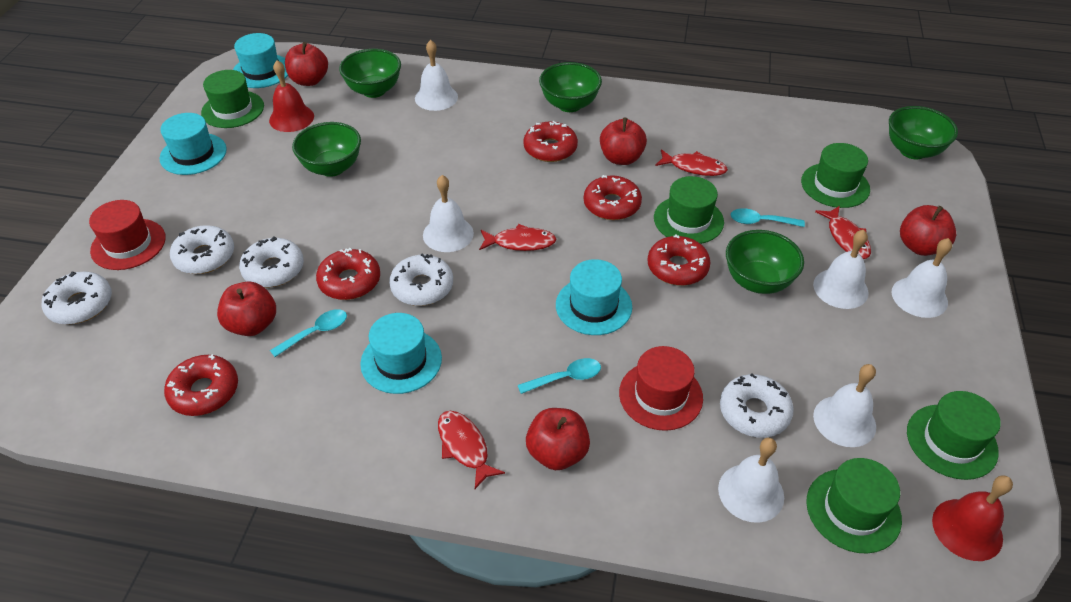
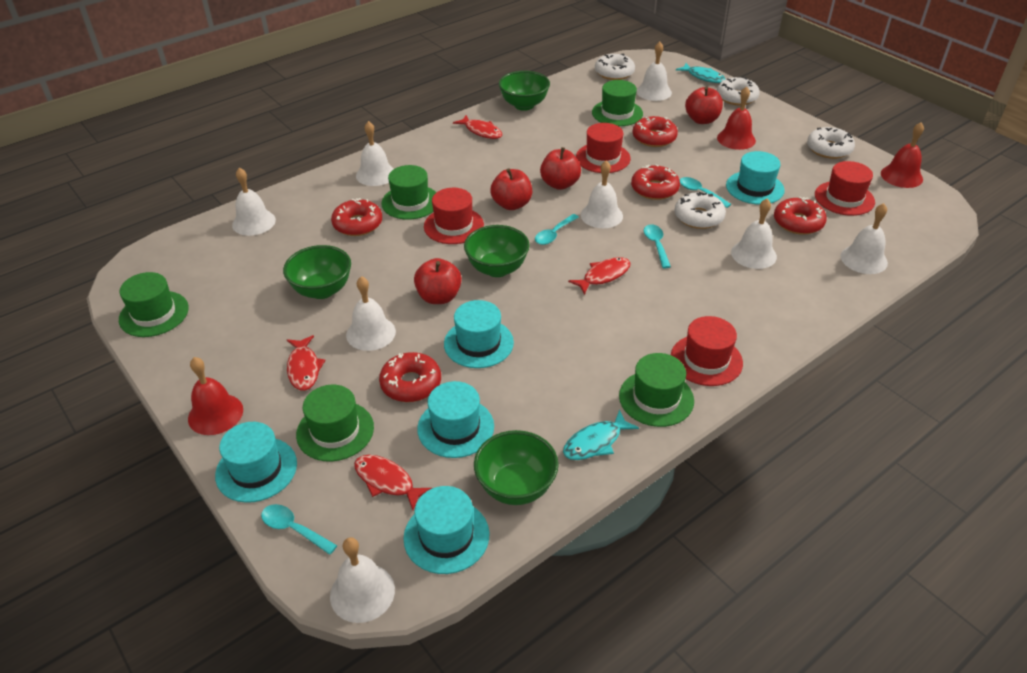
green bowl: [292,122,361,177] [339,49,401,98] [539,62,602,112] [726,230,804,294] [889,106,958,159] = 5 -> [283,245,351,299] [464,225,530,277] [474,430,559,505] [499,71,550,111] = 4
red apple: [217,281,276,336] [285,42,328,86] [526,408,590,470] [600,118,647,165] [900,205,956,256] = 5 -> [414,258,462,304] [490,168,532,210] [540,147,581,190] [685,87,723,124] = 4
red bell: [269,60,314,132] [932,475,1013,561] = 2 -> [188,357,243,435] [717,87,756,150] [881,122,924,188] = 3
red hat: [89,200,166,270] [619,346,703,431] = 2 -> [424,188,484,244] [576,123,631,173] [671,316,743,386] [815,161,875,216] = 4
turquoise fish: none = 0 -> [563,409,639,460] [676,63,725,83] = 2
turquoise hat: [160,113,227,175] [233,33,288,88] [360,313,442,394] [556,259,632,335] = 4 -> [215,422,297,503] [403,486,489,574] [417,381,494,458] [444,300,514,368] [726,151,785,205] = 5
turquoise spoon: [270,309,347,357] [518,358,601,394] [731,208,805,227] = 3 -> [261,504,337,555] [535,214,579,245] [644,224,671,268] [680,177,731,208] = 4
white bell: [415,40,458,111] [423,175,474,252] [718,438,784,523] [813,230,869,309] [813,364,876,447] [891,238,952,318] = 6 -> [232,168,276,236] [330,537,395,623] [346,276,396,351] [356,121,394,186] [581,161,623,228] [636,42,672,101] [731,199,777,269] [841,203,888,274] = 8
white donut: [42,272,112,325] [170,225,234,274] [239,237,304,287] [389,254,453,306] [720,374,794,438] = 5 -> [595,54,635,80] [674,192,726,229] [717,77,760,105] [807,127,855,159] = 4

